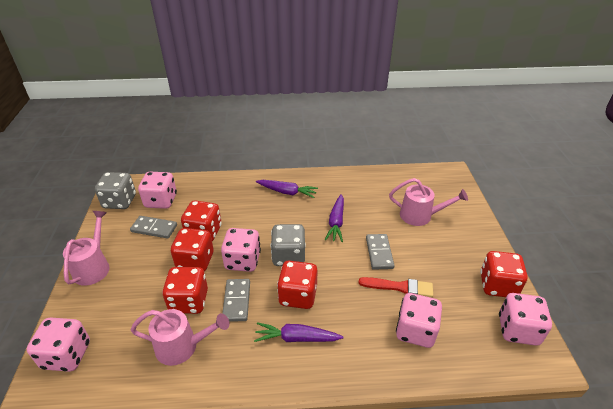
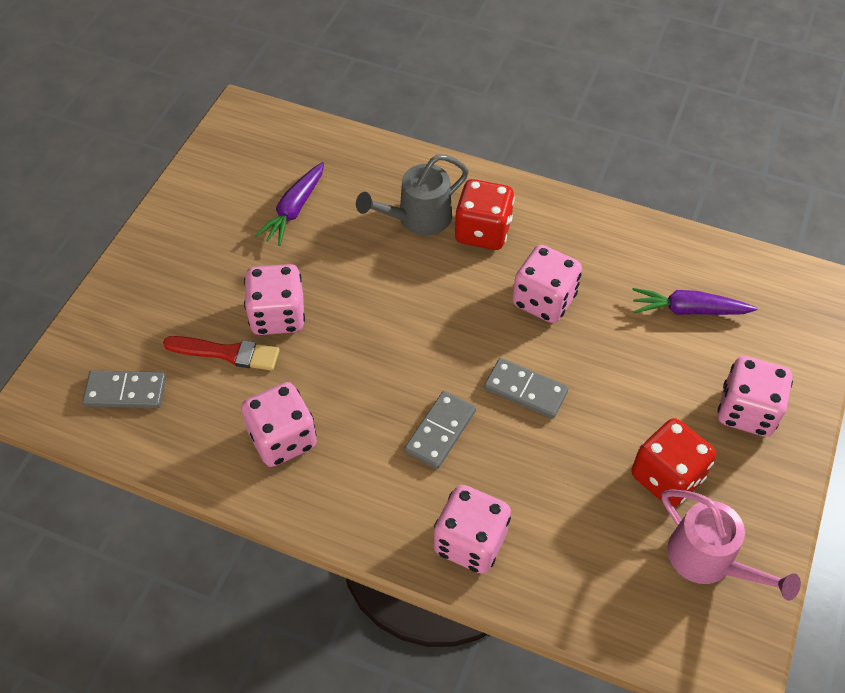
grey dice: [95,172,136,209] [271,224,306,266] = 2 -> none = 0
grey watering can: none = 0 -> [356,154,469,235] = 1
pink watering can: [63,211,110,286] [131,309,229,366] [389,178,468,226] = 3 -> [662,489,801,601] = 1
purple carrot: [254,322,343,342] [256,180,318,198] [325,194,344,242] = 3 -> [254,162,324,246] [632,288,757,315] = 2
red dice: [162,267,208,314] [171,228,214,271] [181,200,222,241] [277,261,317,309] [480,251,528,297] = 5 -> [455,179,515,250] [631,418,716,507] = 2

